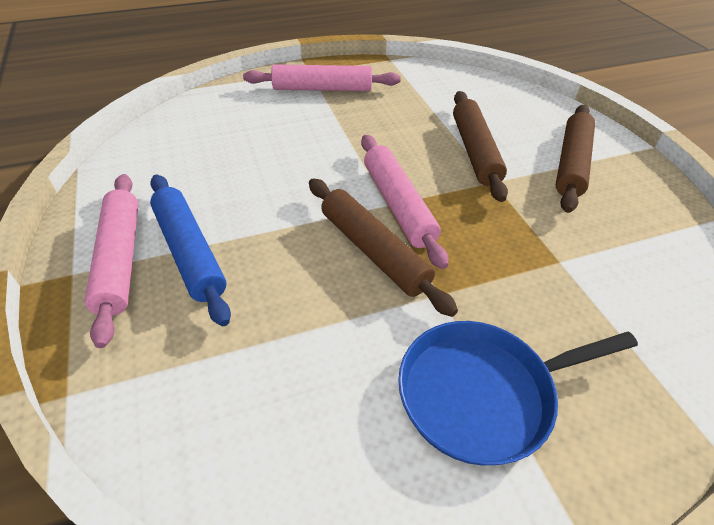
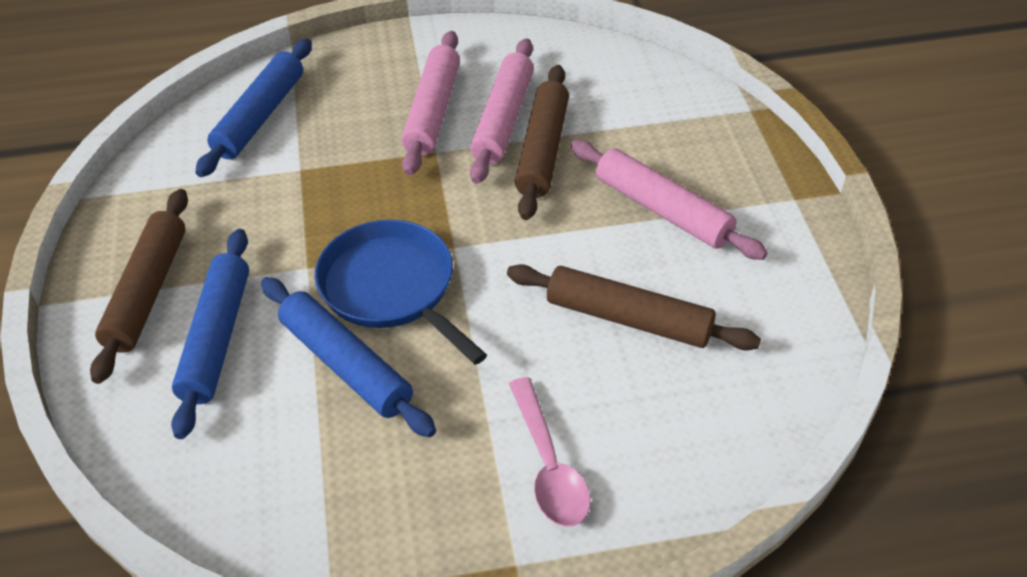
blue rolling pin: [150,175,231,326] = 1 -> [171,229,249,439] [195,39,312,177] [261,277,436,437] = 3
pink spoon: none = 0 -> [509,377,591,527] = 1

